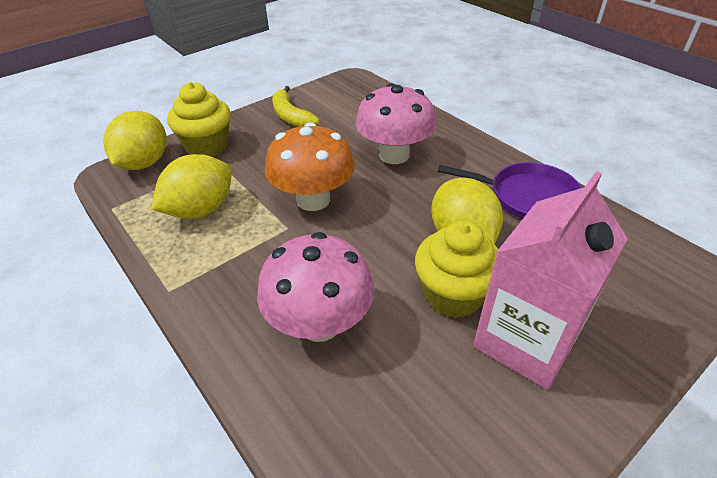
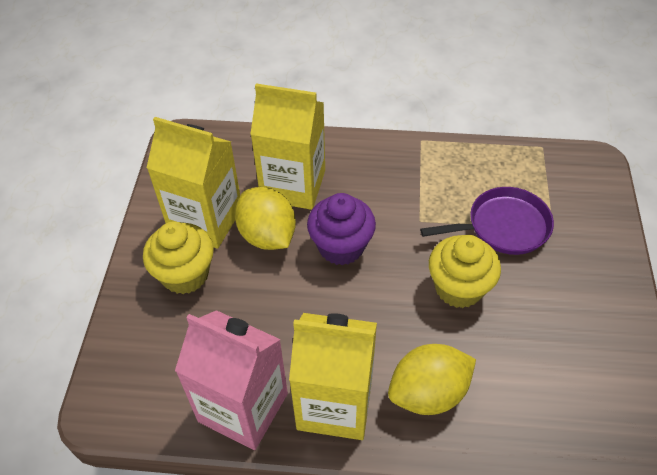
orange mushroom: [265,122,355,211] = 1 -> none = 0
pink mushroom: [257,232,375,342] [355,83,436,164] = 2 -> none = 0
purple cupcake: none = 0 -> [307,193,376,265] = 1
yellow banana: [272,86,320,127] = 1 -> none = 0
yellow carton: none = 0 -> [147,117,240,249] [250,84,325,210] [289,313,377,440] = 3
yellow lemon: [103,111,167,170] [151,154,232,219] [431,178,503,244] = 3 -> [235,187,296,250] [388,344,476,415] = 2

